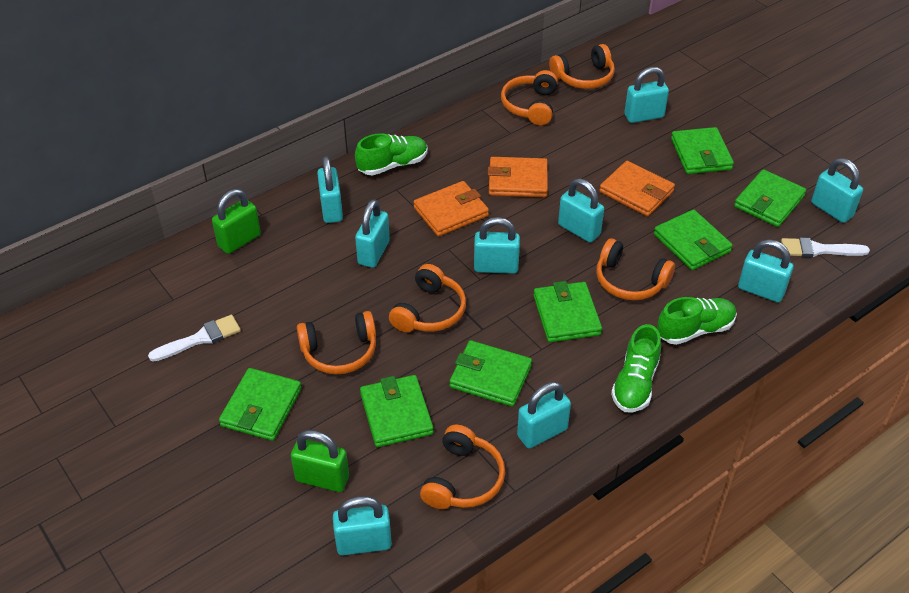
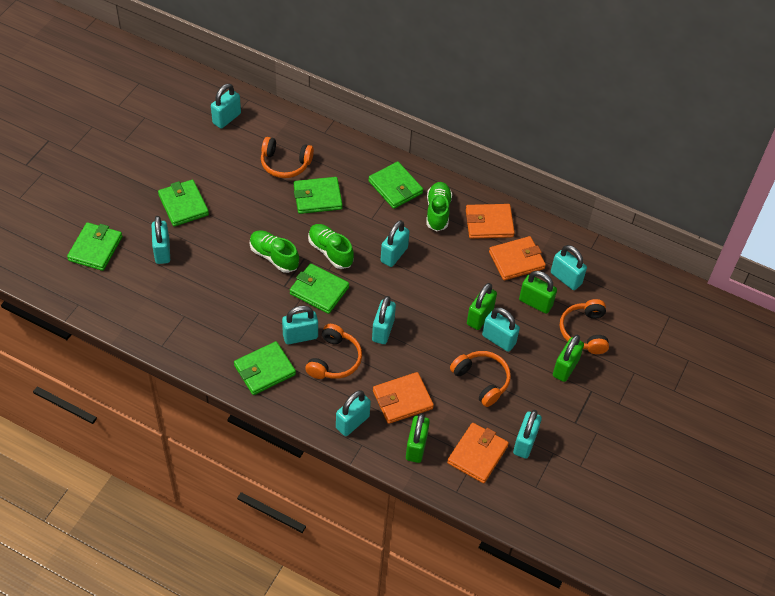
green padlock: [212,189,261,254] [291,430,349,492] = 2 -> [406,413,430,463] [467,283,497,330] [519,271,557,314] [553,335,584,382] = 4
green wallet: [219,368,302,441] [360,375,434,447] [449,340,532,407] [533,281,602,342] [654,209,733,270] [671,127,734,174] [734,169,806,227] = 7 -> [67,222,123,271] [158,179,209,226] [234,341,296,395] [290,263,349,314] [294,177,343,214] [368,162,423,209] = 6
orange headphones: [297,311,376,374] [389,264,466,332] [420,425,505,509] [501,70,558,125] [549,44,615,89] [596,238,675,300] = 6 -> [261,137,314,178] [305,324,362,379] [450,351,511,407] [560,299,609,354] = 4
orange wallet: [414,181,489,236] [488,157,548,197] [599,161,675,216] = 3 -> [373,372,434,424] [447,423,509,483] [466,204,515,239] [489,236,546,280] = 4
white brush: [148,315,241,362] [781,238,870,257] = 2 -> none = 0

